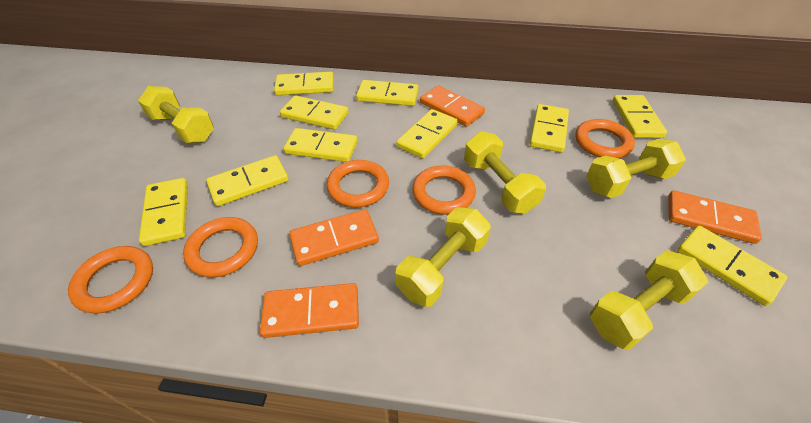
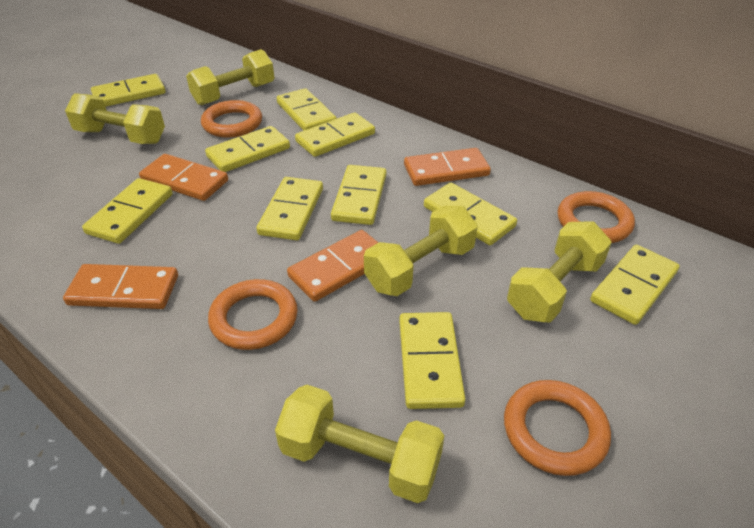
orange ring: [68,246,153,314] [183,217,258,277] [327,160,389,208] [412,165,476,215] [575,119,635,158] = 5 -> [201,100,262,138] [208,279,298,350] [504,380,611,476] [558,191,635,243] = 4

